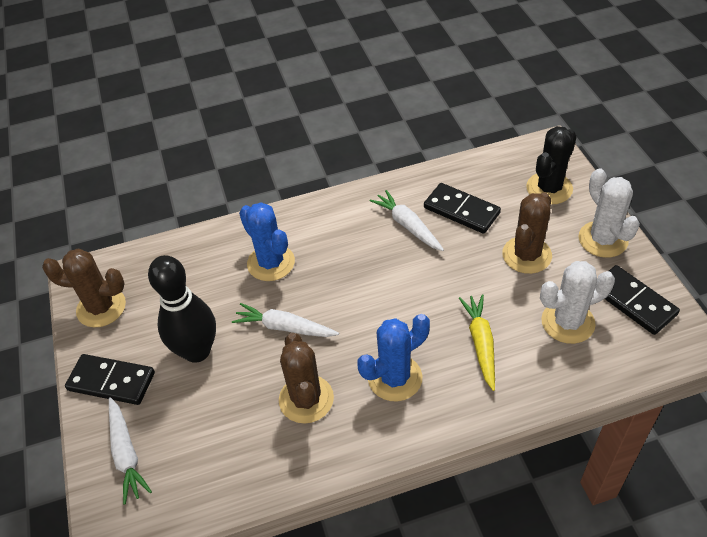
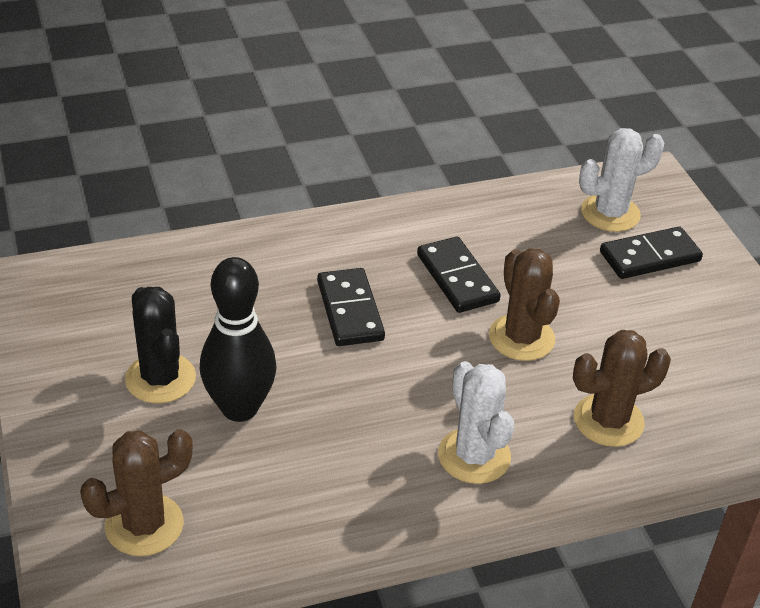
blue cactus: [239,202,295,281] [357,314,430,401] = 2 -> none = 0
white carrot: [109,397,152,505] [232,303,339,337] [370,190,444,251] = 3 -> none = 0
yellow carrot: [459,294,495,391] = 1 -> none = 0

